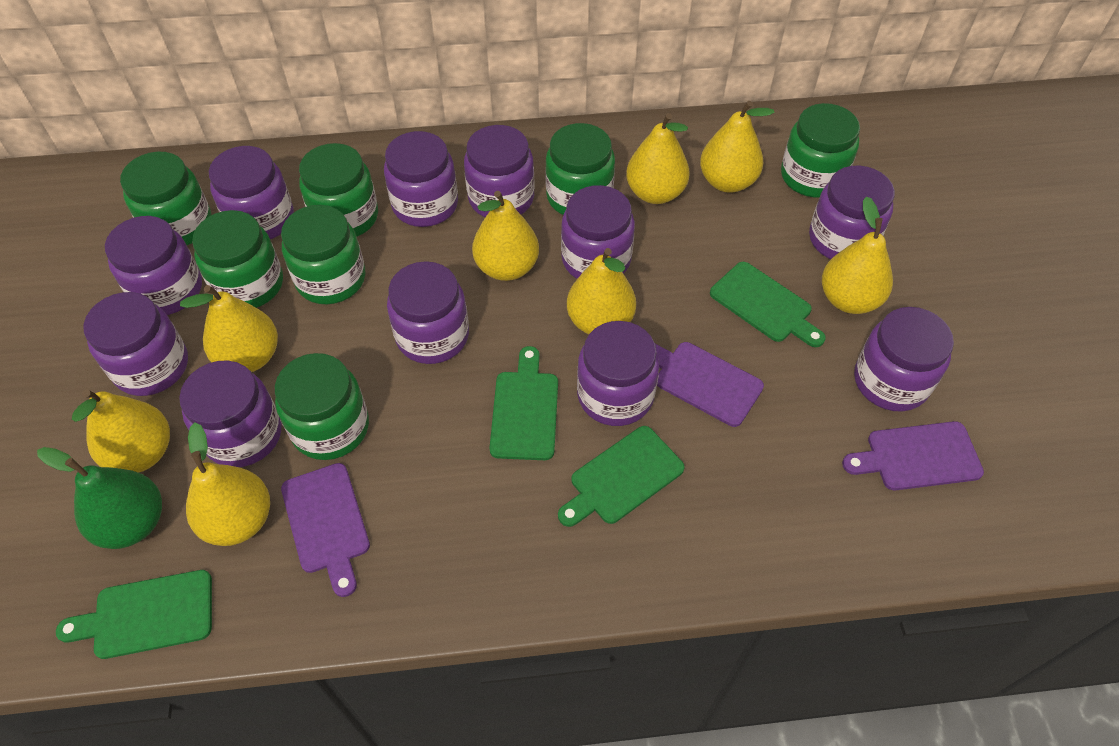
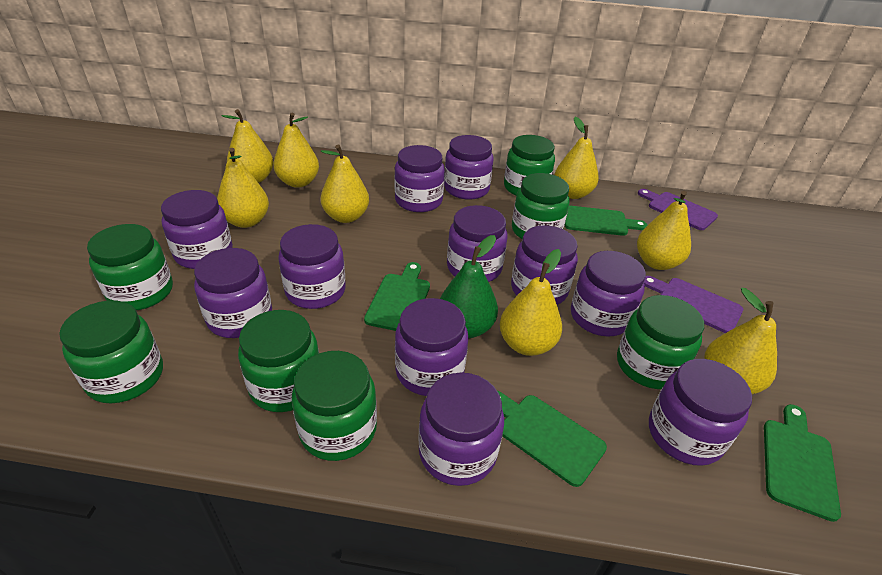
purple cutting board: [281,463,370,597] [655,342,764,427] [842,421,984,490] = 3 -> [638,189,718,230] [644,276,743,333] = 2

